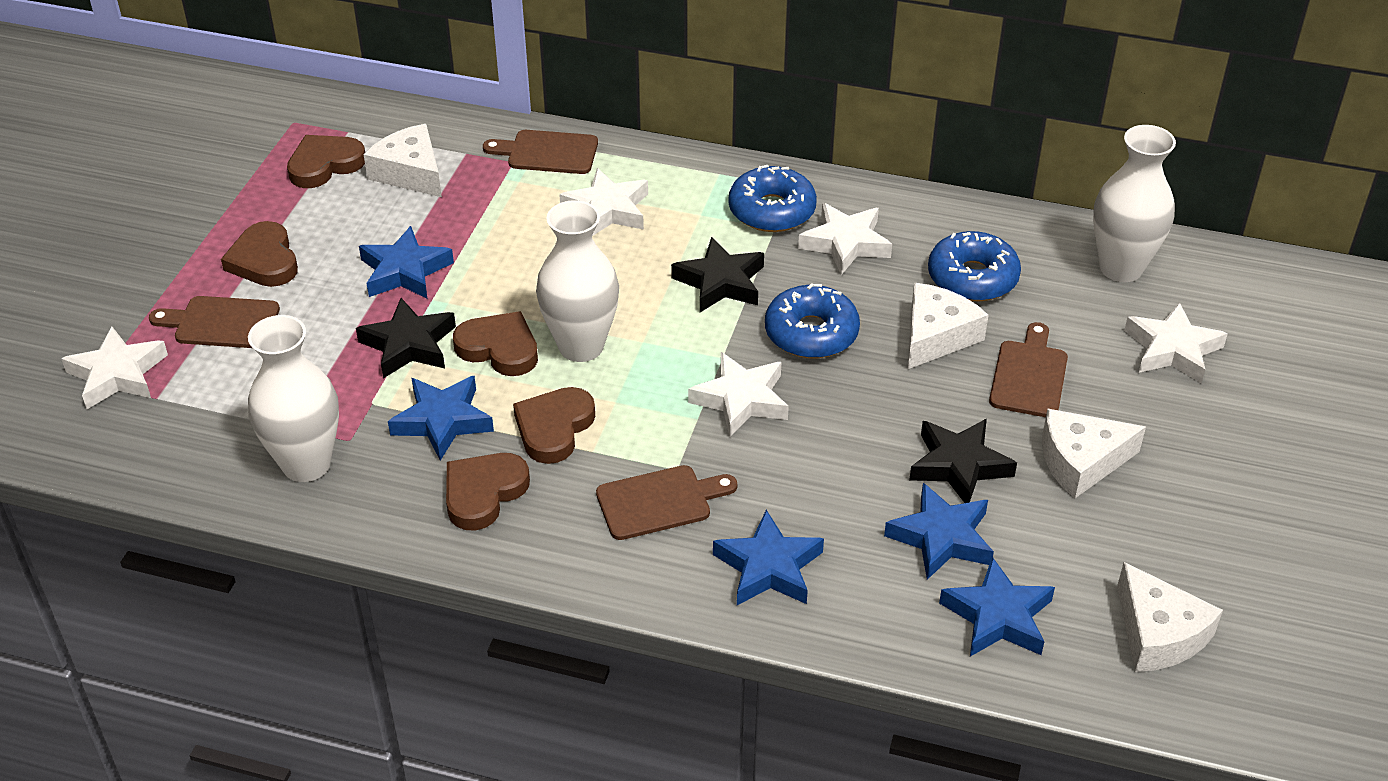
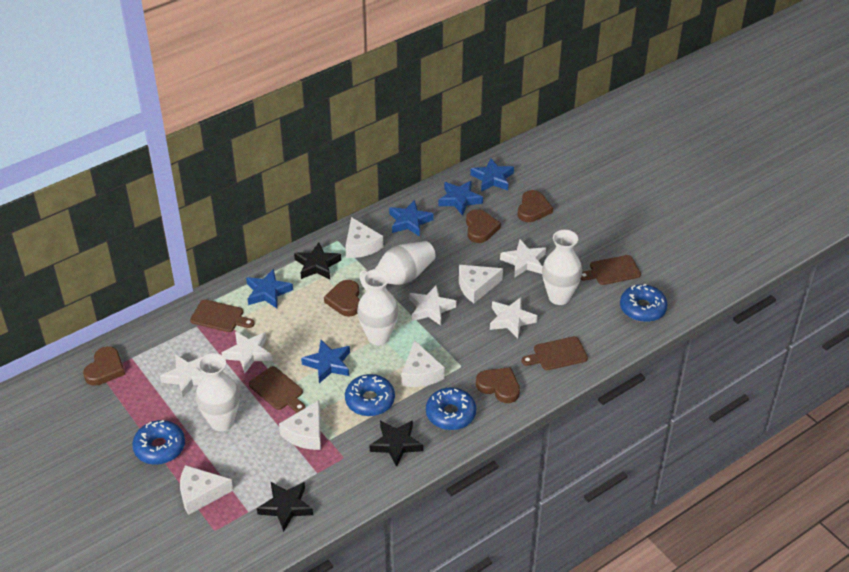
blue donut: [729,165,817,232] [765,283,860,358] [928,231,1021,301] = 3 -> [132,420,185,465] [345,374,395,416] [426,387,476,430] [620,284,668,322] = 4
white cheese: [364,124,442,197] [908,283,989,369] [1042,409,1146,498] [1117,562,1223,672] = 4 -> [180,465,233,515] [279,400,321,450] [345,217,383,258] [401,340,445,387] [459,265,503,303] = 5
white vase: [248,315,339,482] [536,200,619,362] [1093,125,1176,282] = 3 -> [196,353,240,431] [357,269,398,345] [360,241,436,291] [542,230,582,305] = 4

